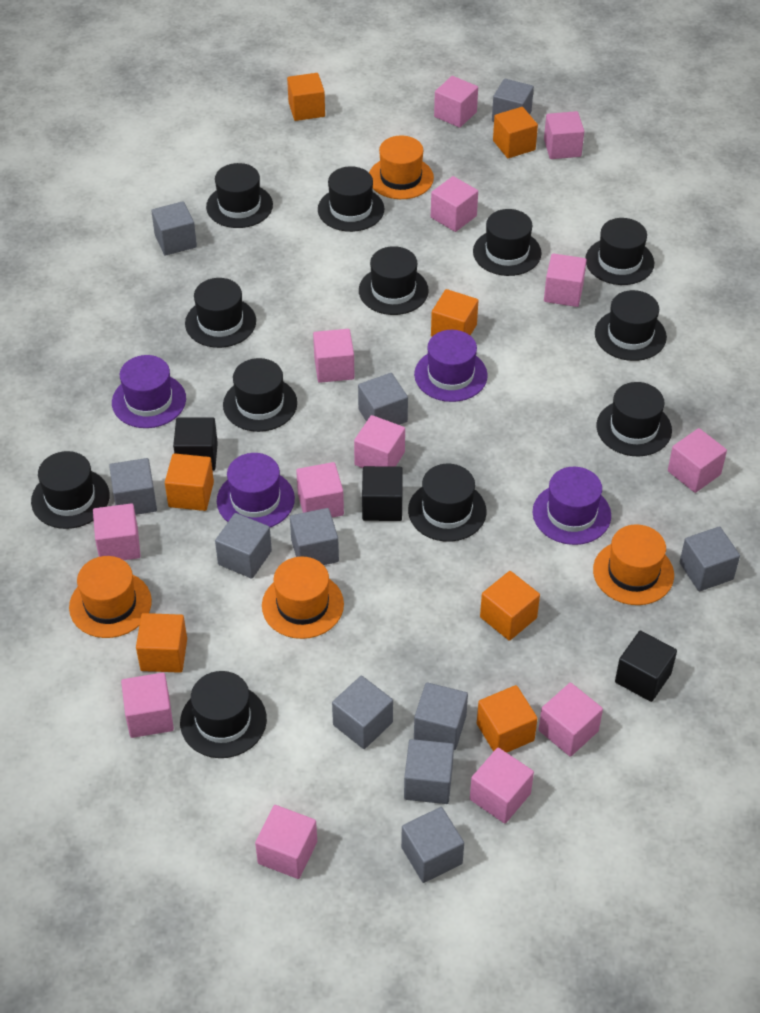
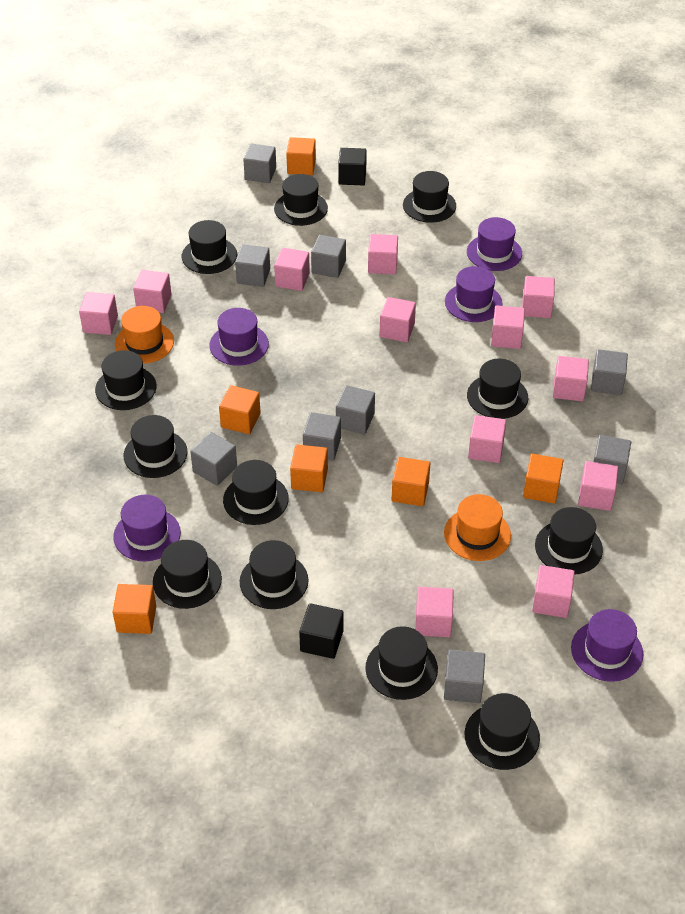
black cube: [173,417,218,471] [362,466,403,521] [615,631,677,702] = 3 -> [299,603,343,659] [338,148,367,186] = 2
grey cube: [109,458,157,515] [151,201,197,256] [215,513,272,578] [290,508,339,565] [332,676,393,749] [358,373,408,425] [401,807,464,883] [404,739,454,804] [414,682,468,750] [492,79,534,122] [680,526,740,591] = 11 -> [190,432,237,486] [235,244,270,287] [243,144,276,183] [303,412,341,460] [311,235,346,278] [336,385,375,434] [444,649,485,703] [591,349,628,395] [593,435,631,484] = 9
orange cube: [136,613,187,673] [165,453,214,511] [287,73,325,121] [431,289,478,337] [477,685,538,753] [480,571,540,641] [493,107,538,158] = 7 -> [113,584,156,634] [219,385,261,434] [286,137,316,175] [290,444,328,492] [392,457,430,506] [523,454,563,504] = 6
orange hat: [69,556,152,638] [262,556,344,639] [369,136,434,199] [593,524,674,605] = 4 -> [115,306,174,364] [444,494,511,561] = 2
pink cube: [93,503,141,560] [121,673,174,738] [255,805,317,879] [296,462,344,518] [313,329,355,383] [354,415,405,468] [431,176,478,232] [434,76,478,128] [470,748,534,824] [539,683,603,757] [544,111,584,159] [544,253,587,307] [668,428,727,493] = 13 -> [79,292,118,335] [133,270,172,313] [274,248,310,291] [368,234,398,274] [380,297,416,342] [415,587,454,637] [468,415,506,463] [491,305,525,349] [522,276,555,318] [532,565,575,618] [553,356,589,401] [578,461,618,511] = 12
purple hat: [112,355,186,428] [217,453,295,527] [414,330,488,402] [533,467,611,545] = 4 -> [113,495,181,561] [209,308,269,366] [445,266,503,322] [467,217,522,271] [571,609,643,682] = 5

